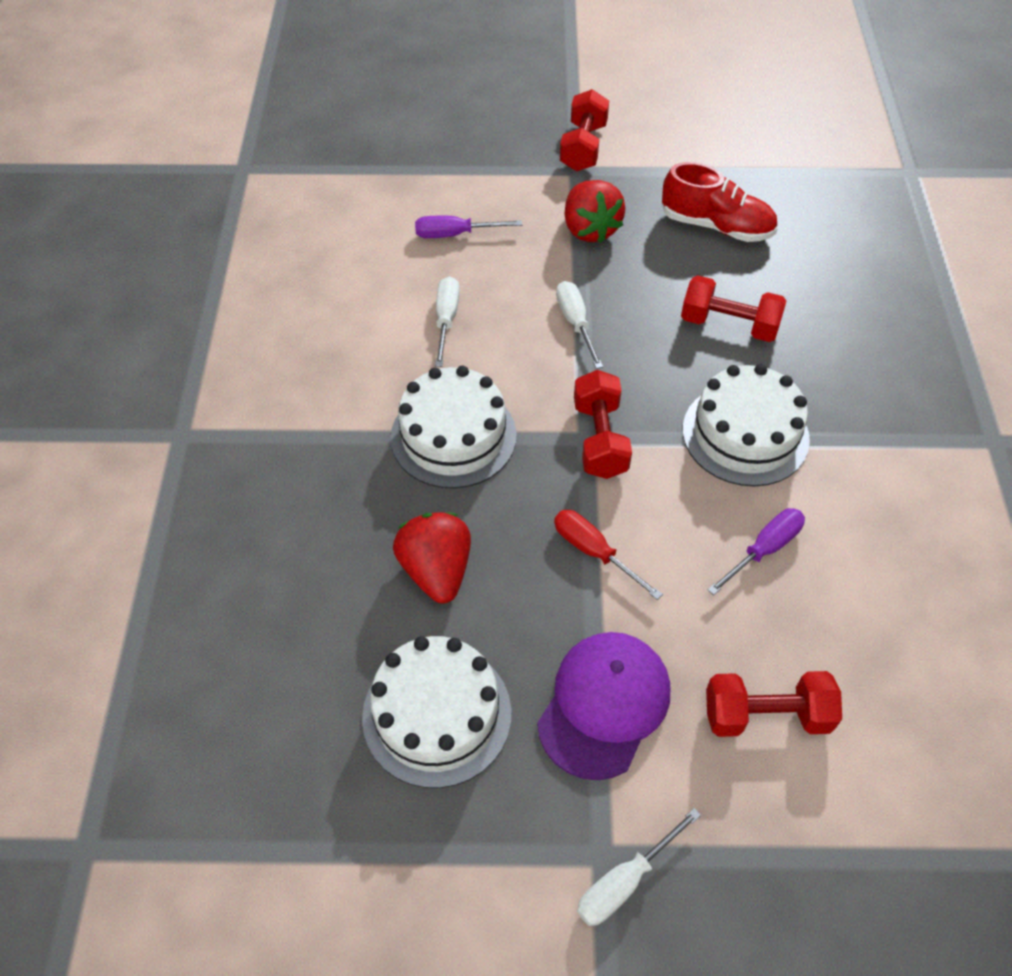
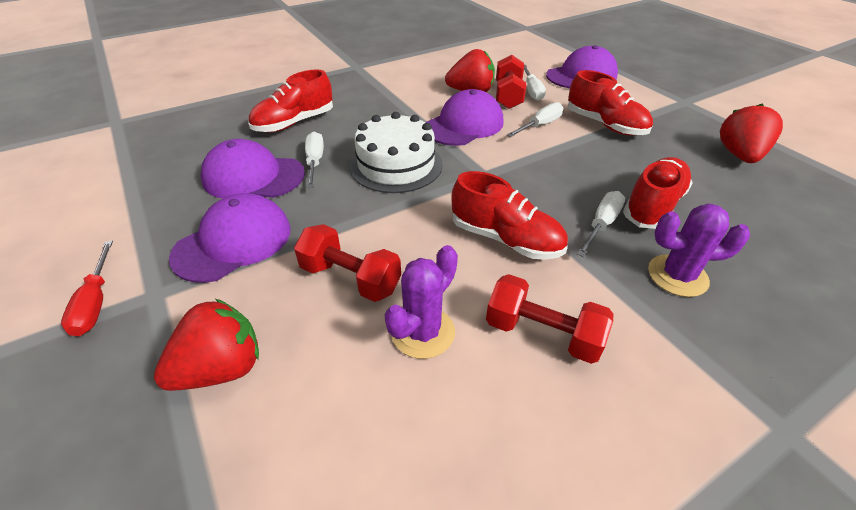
purple cactus: none = 0 -> [384,245,458,359] [648,203,750,297] = 2
purple cap: [537,632,670,780] = 1 -> [169,193,291,283] [200,139,305,198] [425,89,503,146] [546,45,618,88] = 4
purple screwdriver: [415,216,522,238] [707,508,805,595] = 2 -> none = 0
red dumbbell: [560,89,609,171] [574,370,632,479] [681,275,787,342] [706,671,842,737] = 4 -> [294,224,401,302] [486,274,613,364] [496,55,526,109] = 3
red shoe: [662,162,778,242] = 1 -> [248,69,333,132] [451,171,568,260] [568,70,653,136] [623,157,693,229] = 4
red strawberry: [393,512,471,603] [564,180,625,243] = 2 -> [154,299,259,391] [445,49,495,92] [720,103,783,163] = 3
white cake: [362,636,511,788] [391,366,517,488] [683,364,810,486] = 3 -> [350,112,443,193] = 1
white screwdriver: [435,277,460,367] [556,281,603,369] [577,808,701,926] = 3 -> [305,131,324,188] [507,102,563,137] [524,65,546,101] [577,191,625,257] = 4

